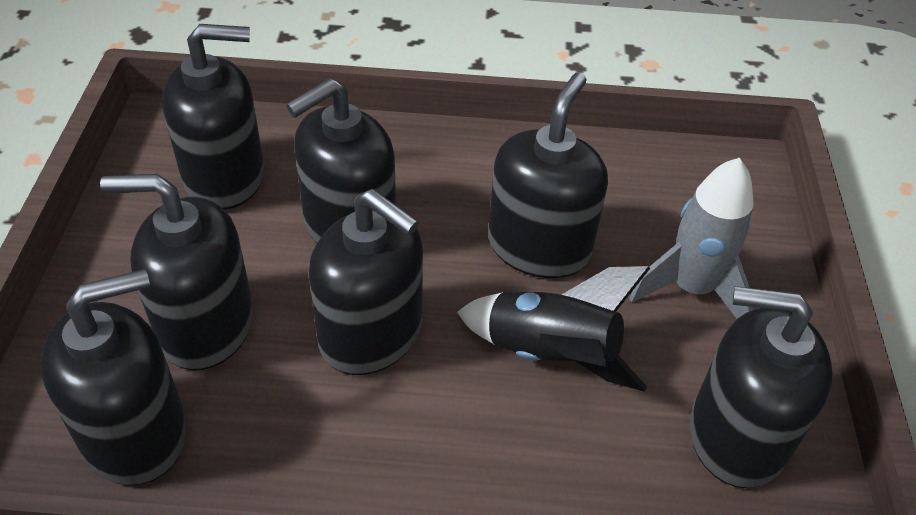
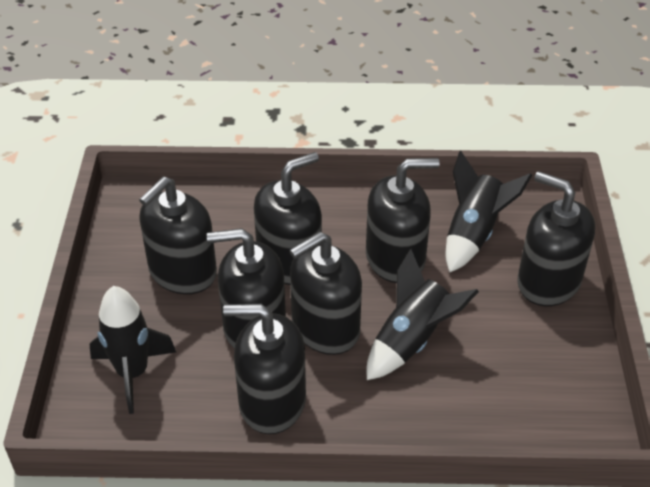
black rocket: [457,266,650,392] = 1 -> [90,286,176,414] [367,249,479,380] [446,151,532,272] = 3
grey rocket: [629,158,753,319] = 1 -> none = 0

